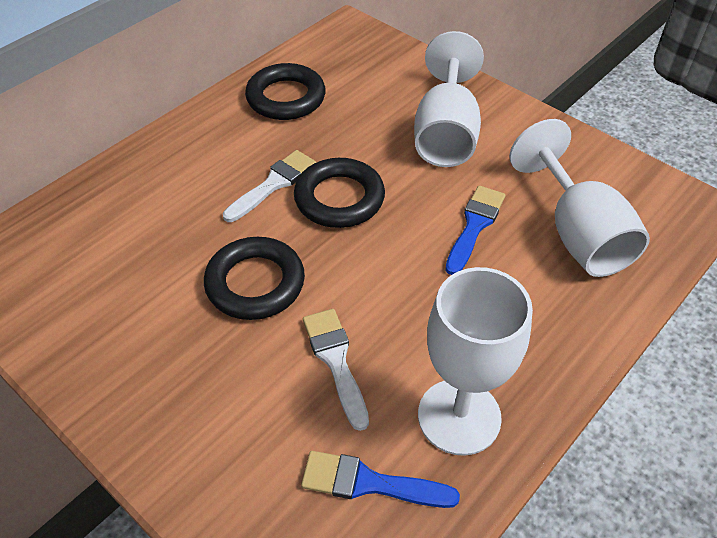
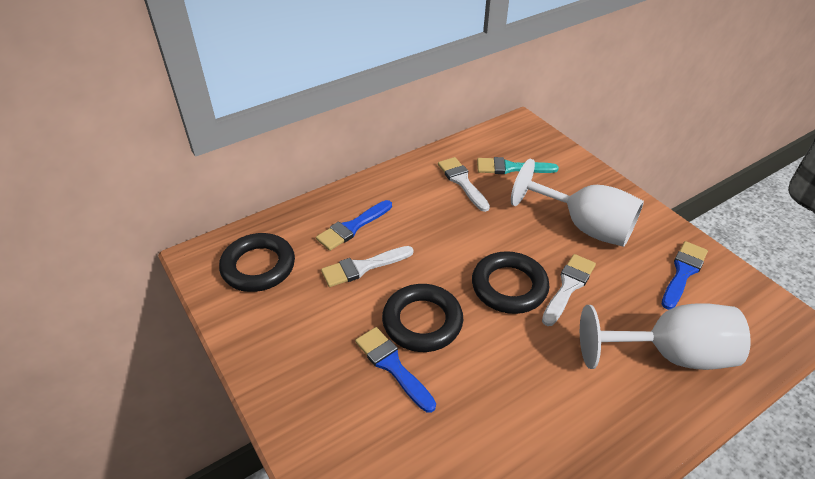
blue brush: [301,451,460,508] [445,186,506,275] = 2 -> [316,200,392,251] [355,327,436,413] [662,241,708,310] = 3
turquoise brush: none = 0 -> [477,157,559,174] = 1
white brush: [223,150,316,222] [303,309,369,431] = 2 -> [321,246,414,287] [438,157,490,212] [542,254,596,326] = 3
white goblet: [414,31,484,167] [418,267,533,456] [509,119,650,277] = 3 -> [511,159,644,247] [580,303,751,370] = 2

